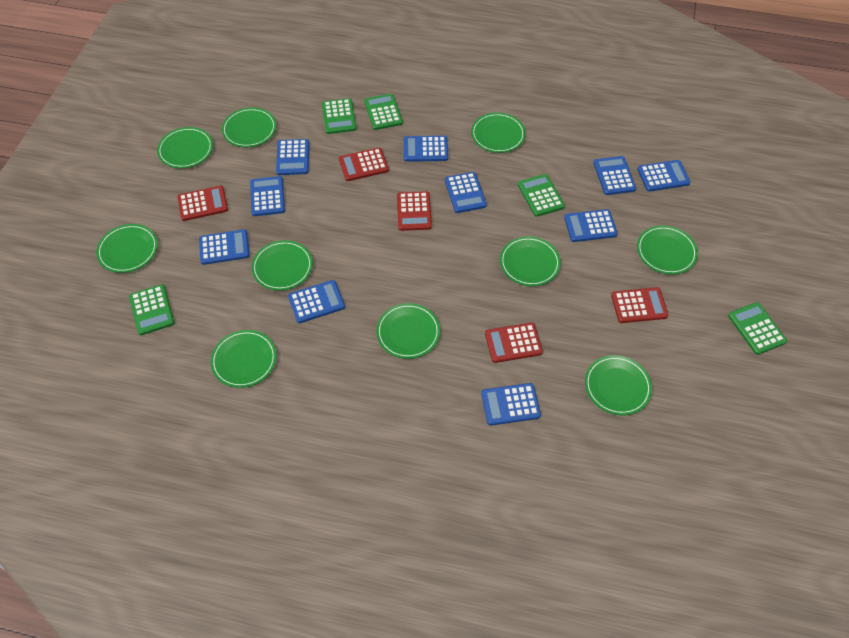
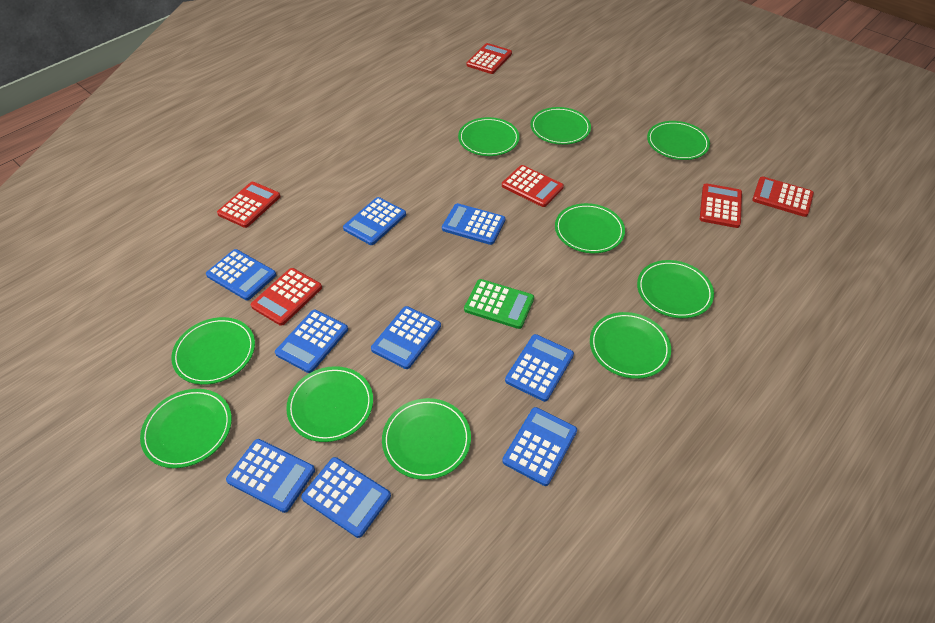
blue calculator: [199,229,250,265] [250,176,285,216] [276,139,309,175] [288,280,345,323] [404,136,448,162] [445,172,487,213] [481,383,541,426] [564,209,618,242] [593,156,636,195] [637,160,690,192] = 10 -> [206,249,276,300] [226,439,315,513] [275,310,348,373] [301,457,391,538] [343,197,406,245] [371,306,441,369] [442,203,505,245] [502,407,577,486] [505,334,574,402] = 9
green calculator: [129,284,174,335] [322,98,356,134] [364,94,403,130] [518,174,565,217] [728,302,787,355] = 5 -> [464,279,534,329] = 1
red calculator: [177,186,228,221] [339,148,389,181] [397,191,432,231] [485,323,543,363] [611,287,668,323] = 5 -> [217,182,281,228] [251,268,322,326] [467,43,512,74] [502,165,564,207] [700,183,742,228] [752,177,814,217] = 6

